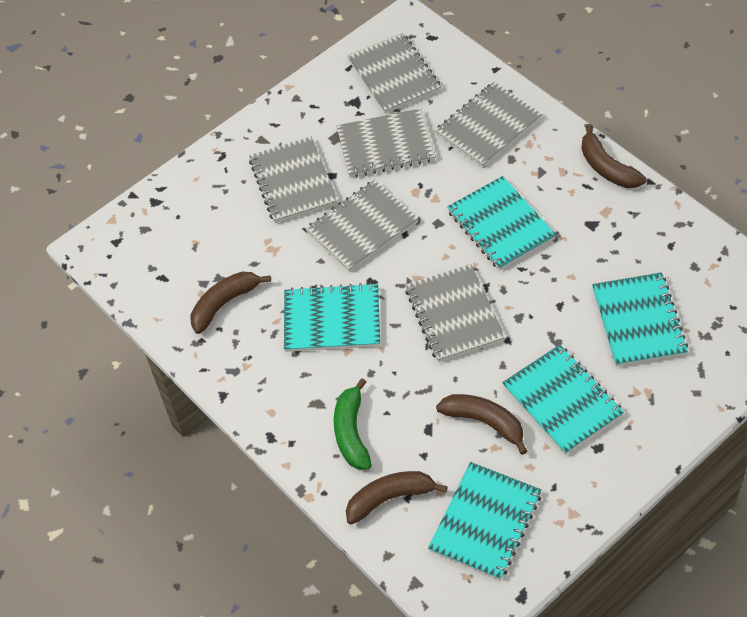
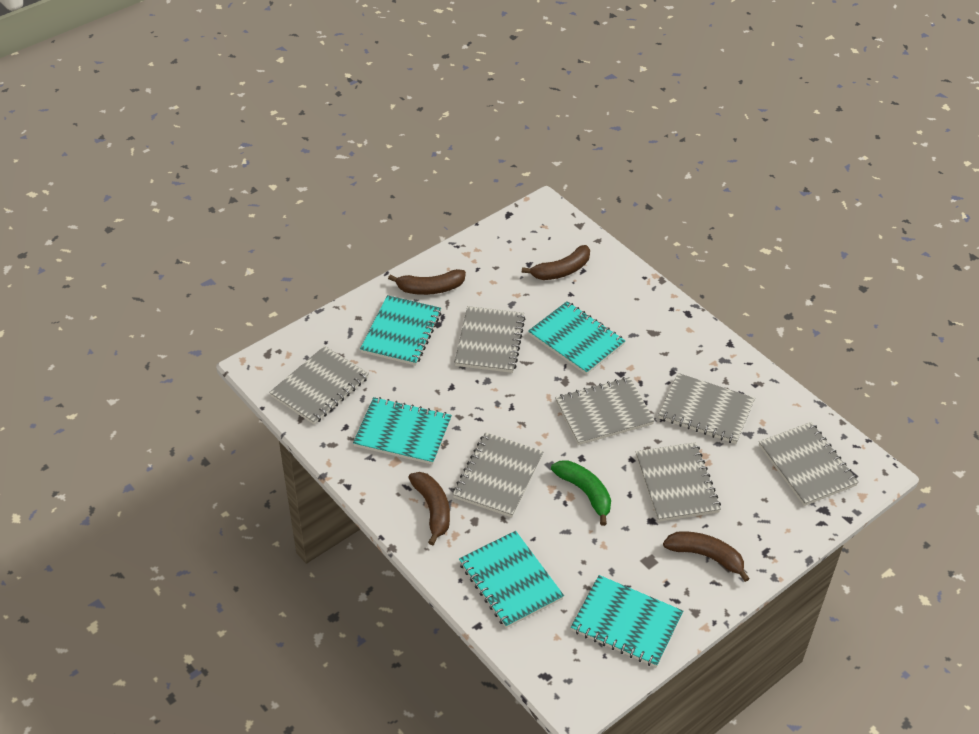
grey notebook: [249,137,338,223] [305,180,419,272] [336,108,436,178] [347,33,441,114] [405,264,506,362] [435,82,542,168] = 6 -> [269,346,369,425] [452,432,544,517] [454,306,525,373] [555,377,655,445] [635,442,721,522] [658,373,755,444] [759,422,859,506] = 7

